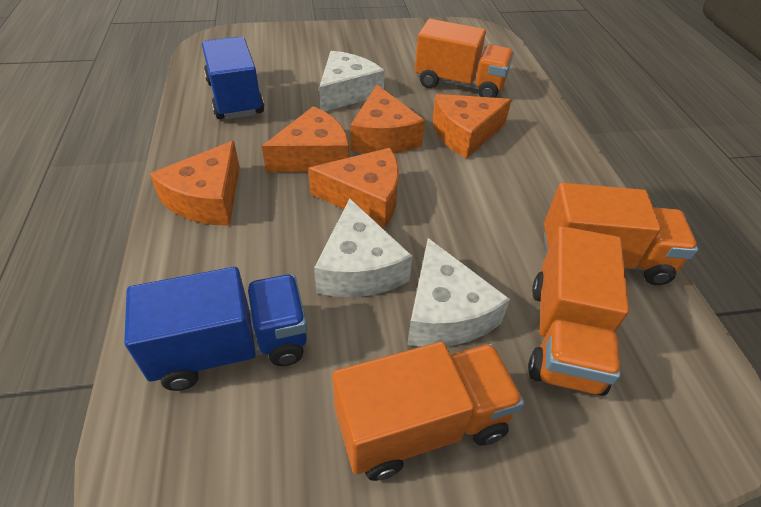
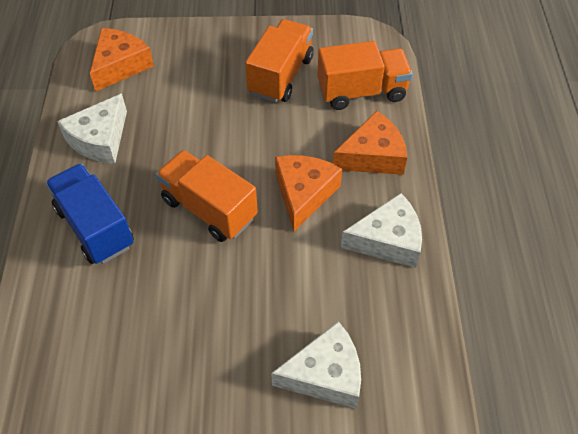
blue truck: [124,267,307,391] [202,37,264,119] = 2 -> [46,163,134,264] = 1
orange cheese: [150,141,240,226] [262,106,349,172] [308,148,399,228] [350,85,425,153] [432,94,512,159] = 5 -> [90,28,154,92] [275,155,342,231] [333,111,407,175] = 3
orange truck: [332,342,524,481] [415,19,514,98] [528,226,629,396] [544,183,698,285] = 4 -> [156,150,258,242] [245,19,314,103] [317,41,413,110] = 3

